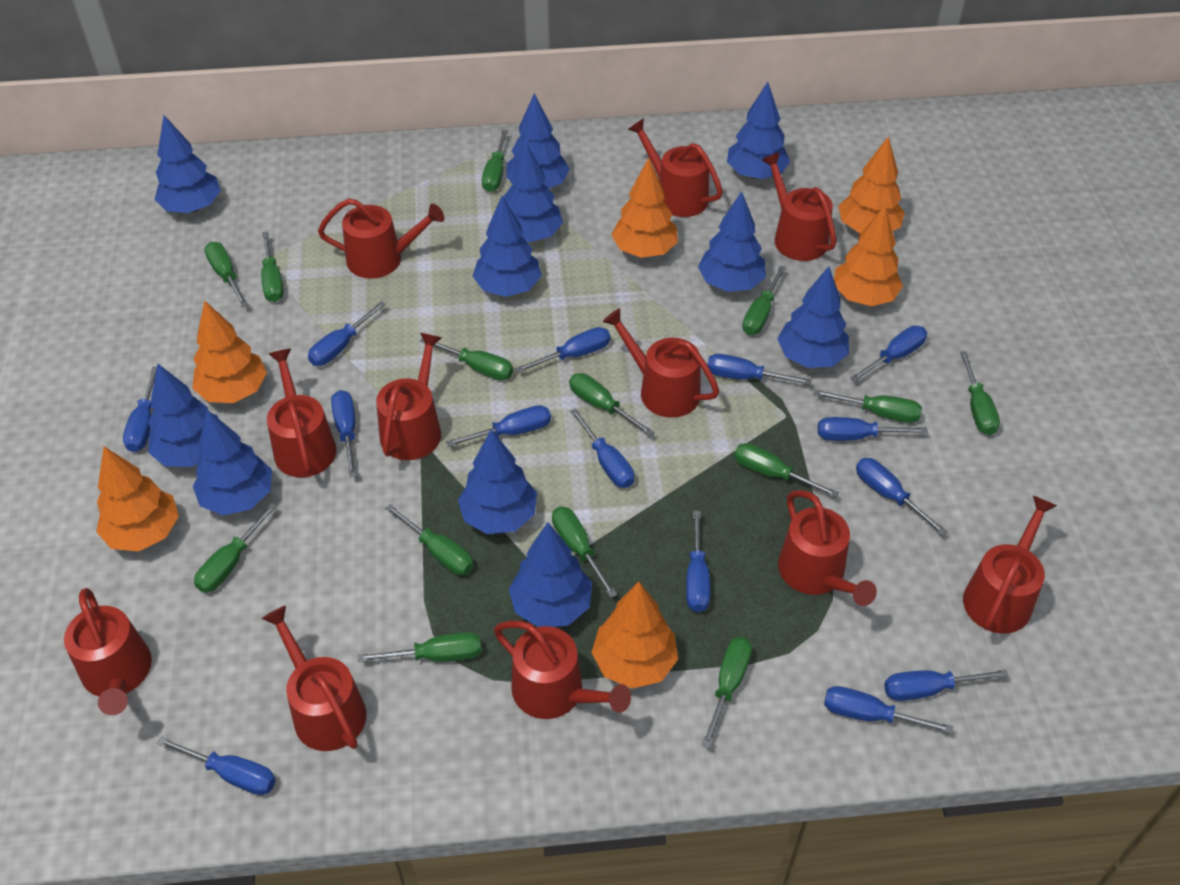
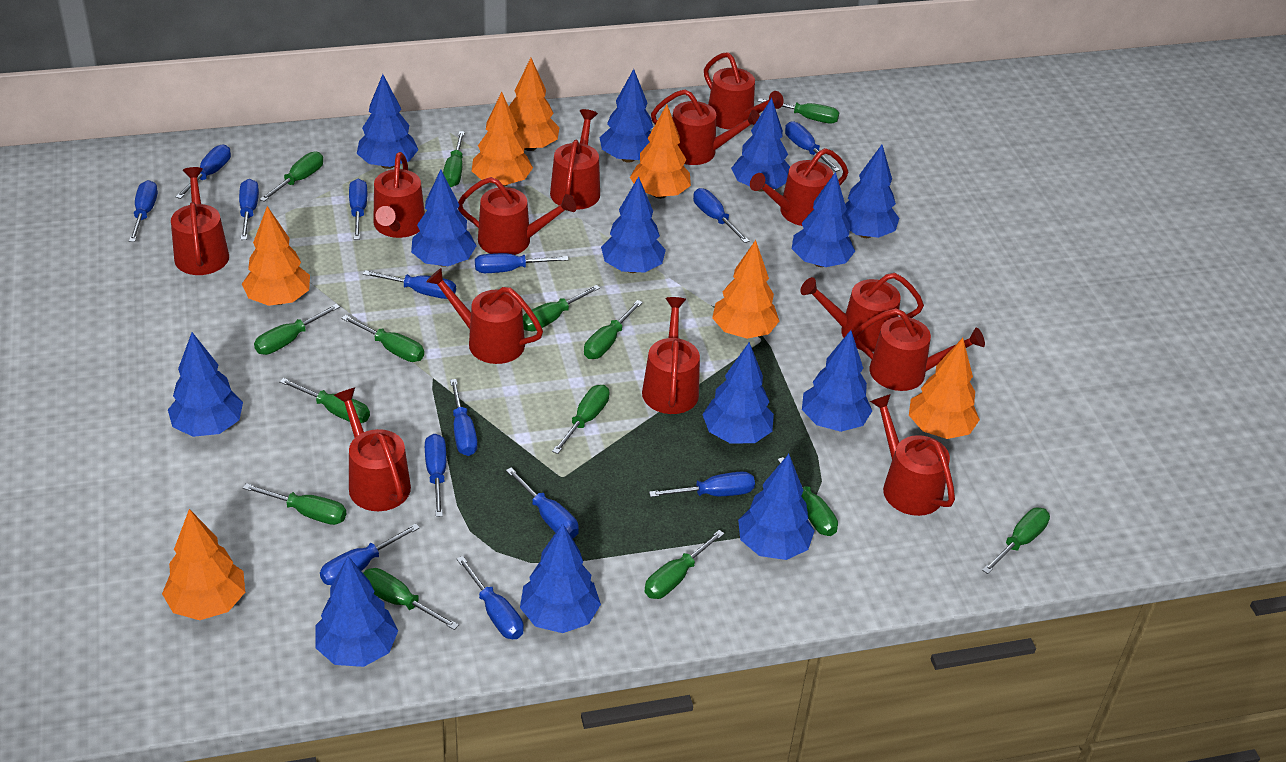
blue tree: [148,363,219,467] [154,115,221,213] [193,410,272,515] [458,429,537,534] [472,196,541,297] [503,143,563,242] [507,93,570,189] [509,522,592,627] [698,191,766,292] [727,82,790,179] [777,266,849,368] = 11 -> [168,332,243,437] [315,556,398,667] [357,74,418,169] [411,170,477,267] [520,523,601,633] [599,69,653,163] [601,177,666,273] [702,342,774,443] [731,98,790,192] [738,454,814,560] [792,172,855,267] [802,330,872,432] [844,145,899,238] = 13
orange tree: [96,446,179,551] [192,300,267,403] [591,582,678,689] [611,158,678,258] [834,205,903,306] [838,136,905,233] = 6 -> [162,509,245,620] [242,206,310,306] [472,92,533,187] [509,58,560,151] [630,105,691,199] [712,240,779,339] [909,338,980,439] = 7
red watering can: [64,588,152,715] [262,606,366,751] [267,349,336,477] [318,199,444,279] [376,333,442,460] [494,621,631,719] [603,308,719,418] [628,118,723,217] [762,152,837,261] [778,490,877,606] [963,495,1057,634] = 11 -> [171,167,229,275] [334,388,411,511] [373,152,425,238] [426,268,543,364] [458,177,576,255] [550,109,600,210] [642,297,700,414] [651,89,760,165] [704,52,784,130] [750,148,848,226] [800,273,924,352] [853,308,985,391] [870,394,955,516] = 13

